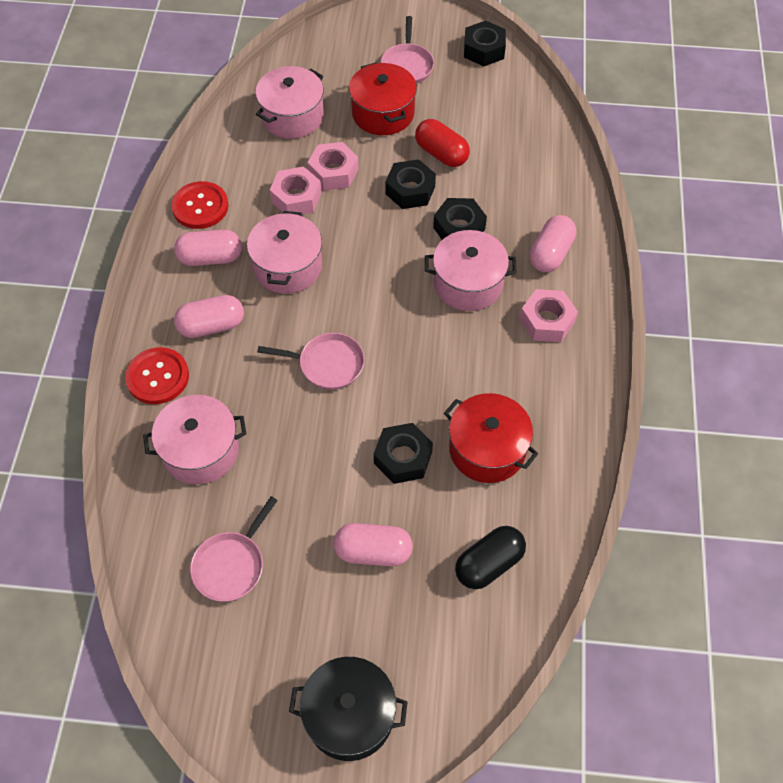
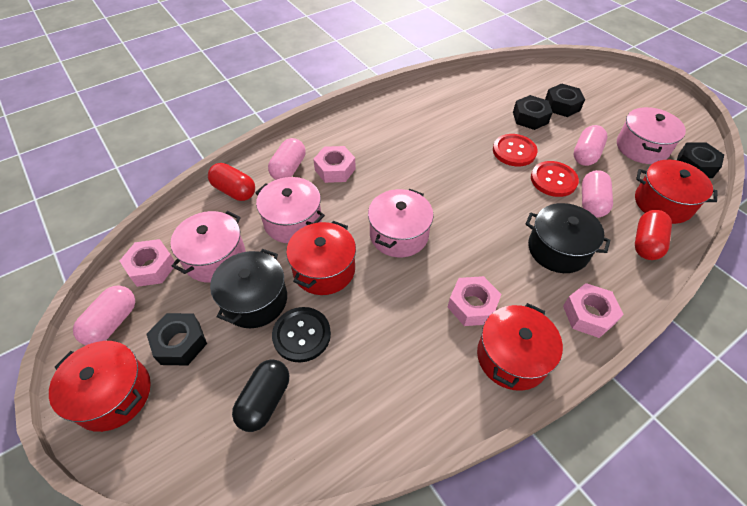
black button: none = 0 -> [272,307,331,363] = 1
black pot: [289,657,408,761] = 1 -> [210,249,287,328] [526,203,610,273] = 2
pink nut: [270,166,322,214] [307,142,359,190] [520,289,578,342] = 3 -> [120,239,175,287] [313,146,356,183] [448,276,501,326] [563,283,624,338] = 4
pink pan: [190,496,278,602] [257,332,365,390] [381,16,434,84] = 3 -> none = 0
red capsule: [415,119,470,167] = 1 -> [208,163,255,201] [635,210,672,260] = 2
red pot: [349,62,417,135] [444,393,538,483] = 2 -> [49,341,151,432] [286,221,356,295] [477,303,563,391] [635,160,718,224] = 4

